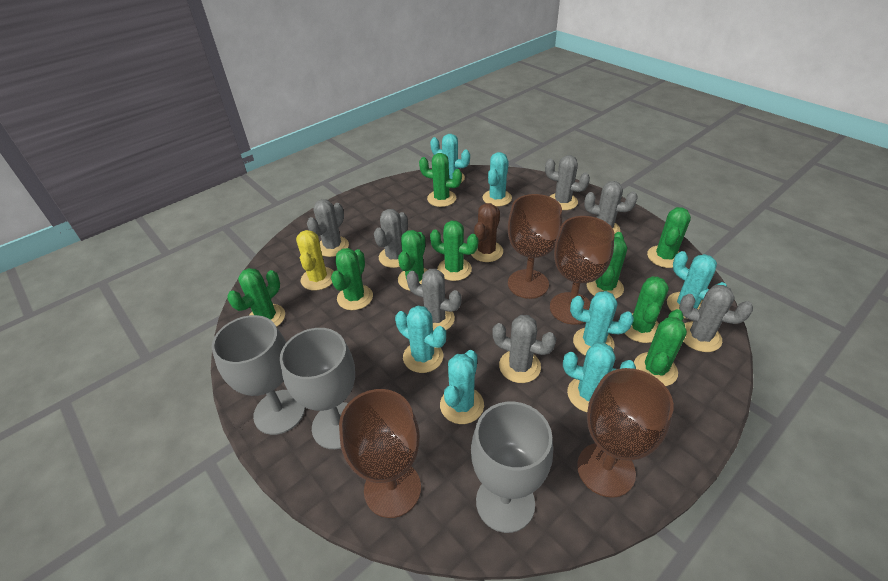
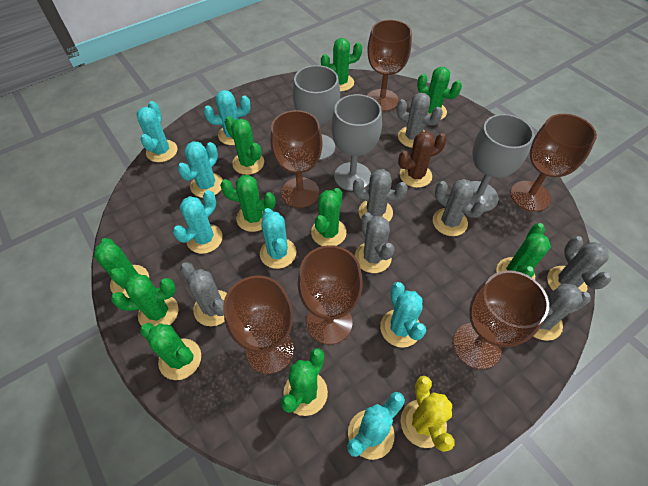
brown goblet: [339,389,421,518] [508,194,562,299] [550,216,614,325] [577,368,674,498] = 4 -> [223,276,294,374] [270,110,323,208] [298,245,363,345] [367,20,412,111] [453,270,549,369] [510,114,597,212] = 6
green cactus: [227,268,285,327] [331,248,373,310] [398,230,427,291] [419,153,462,207] [430,221,478,281] [587,232,627,299] [624,276,669,343] [634,309,687,386] [647,207,691,268] = 9 -> [94,238,149,298] [111,274,179,327] [140,323,201,380] [220,175,275,232] [225,116,264,175] [281,348,328,416] [311,188,347,246] [321,38,362,91] [417,67,462,120] [496,223,551,279] = 10

